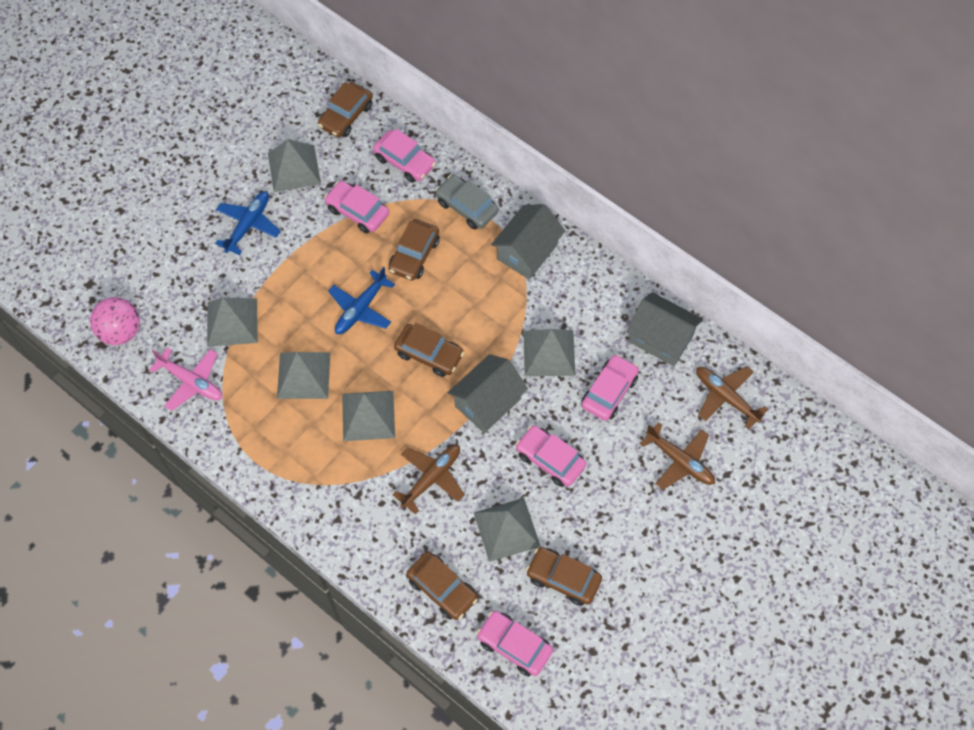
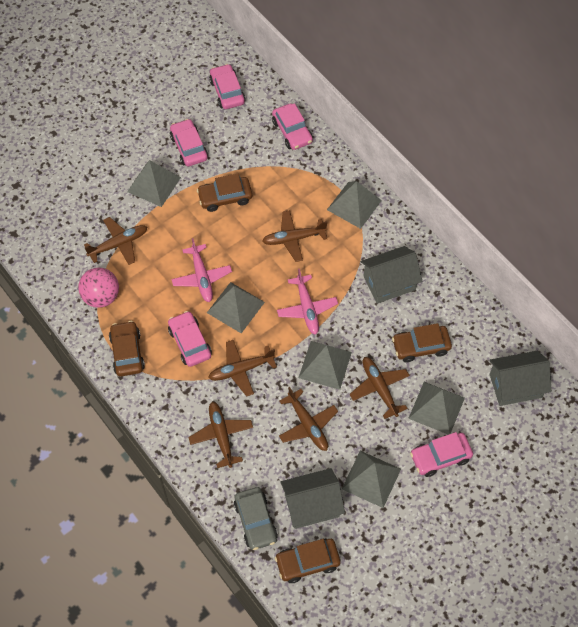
blue plane: [215,191,281,255] [328,267,395,334] = 2 -> none = 0
brown car: [318,82,373,138] [388,219,440,281] [394,323,464,377] [407,552,478,620] [526,547,602,606] = 5 -> [109,321,145,377] [197,174,252,212] [275,539,341,583] [392,323,452,363] = 4
brown plane: [392,445,464,514] [640,422,715,490] [696,366,768,430] = 3 -> [84,217,147,265] [188,402,253,468] [208,340,277,396] [262,210,327,262] [279,387,338,451] [349,357,410,419] = 6
pink plane: [149,347,222,411] = 1 -> [171,238,232,302] [277,269,338,335] = 2

